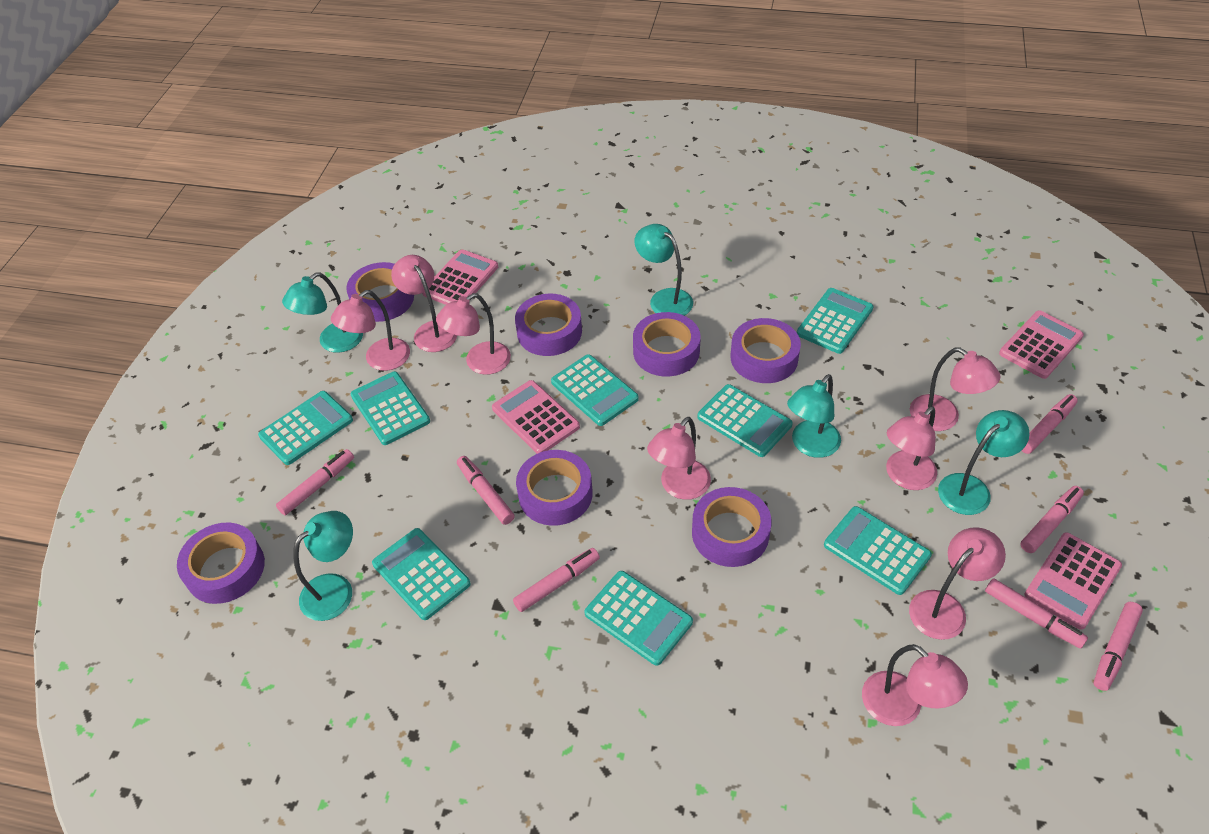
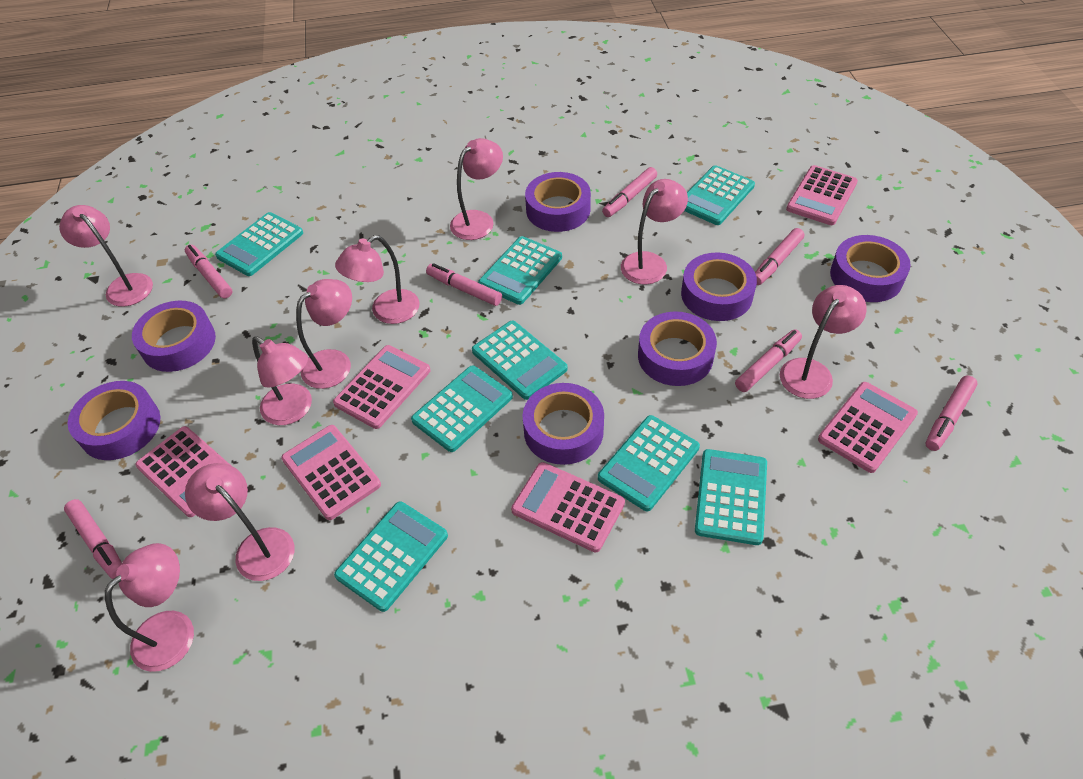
pink calculator: [422,249,498,305] [492,380,580,454] [999,310,1084,379] [1025,532,1122,630] = 4 -> [136,426,233,517] [281,425,381,520] [333,345,430,429] [511,462,625,552] [786,165,858,225] [818,382,918,473] = 6
pink lamp: [331,290,410,371] [391,255,457,352] [436,293,511,375] [647,417,711,500] [862,644,968,726] [886,406,937,490] [909,527,1006,640] [910,348,1001,431] = 8 -> [59,205,153,307] [105,543,194,672] [185,463,295,581] [252,336,312,425] [296,279,352,389] [335,235,419,324] [450,138,503,240] [621,179,688,285] [780,285,867,399] = 9
turquoise lamp: [282,273,363,353] [293,511,353,621] [634,224,693,316] [787,374,841,458] [938,410,1030,515] = 5 -> none = 0

